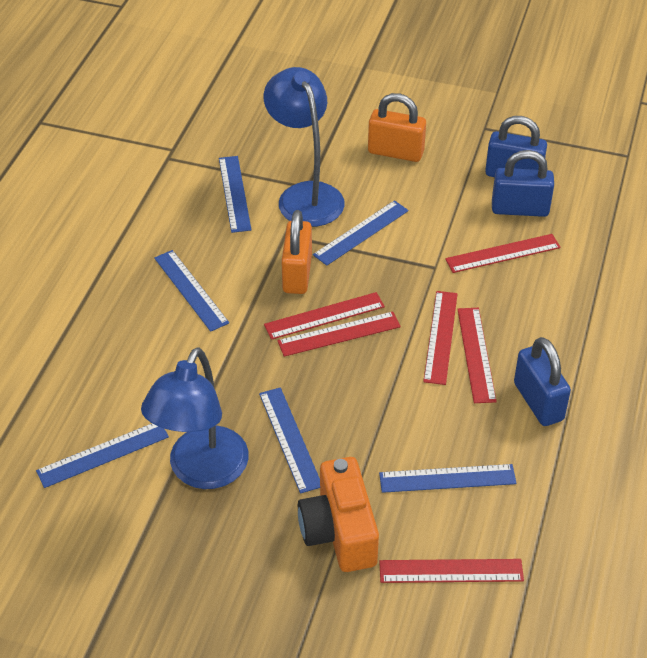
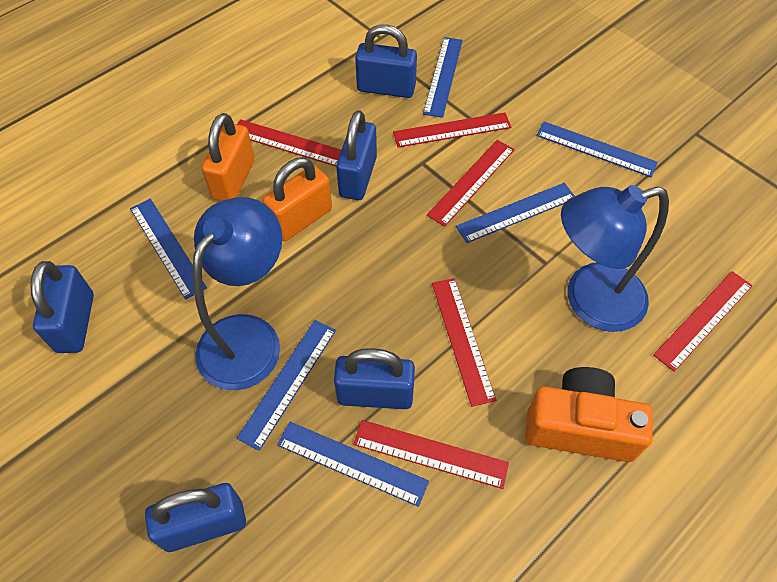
blue padlock: [485,116,547,177] [492,150,554,217] [514,337,571,426] = 3 -> [30,261,94,353] [145,483,246,552] [334,348,415,409] [336,110,377,200] [355,24,417,98] = 5

